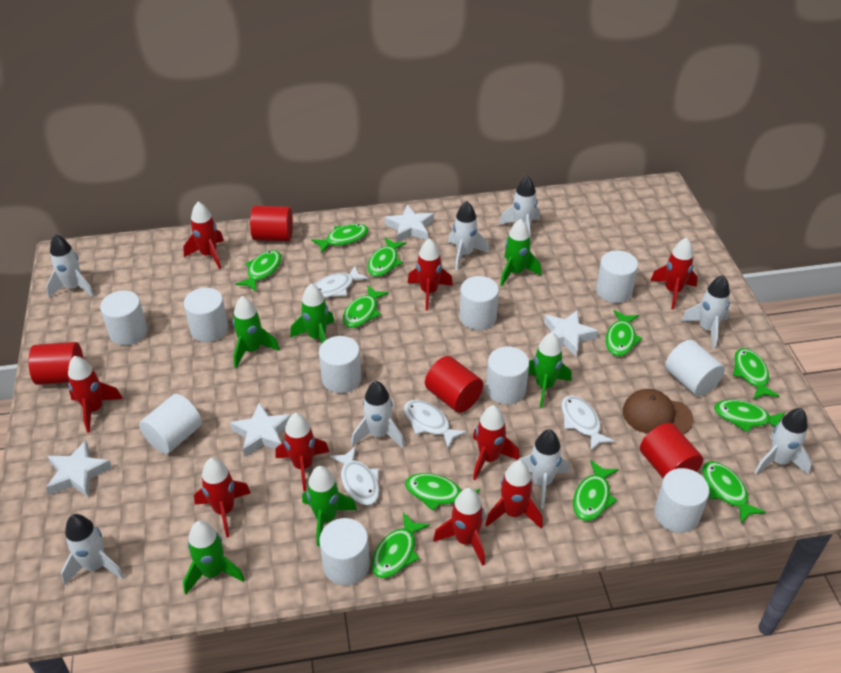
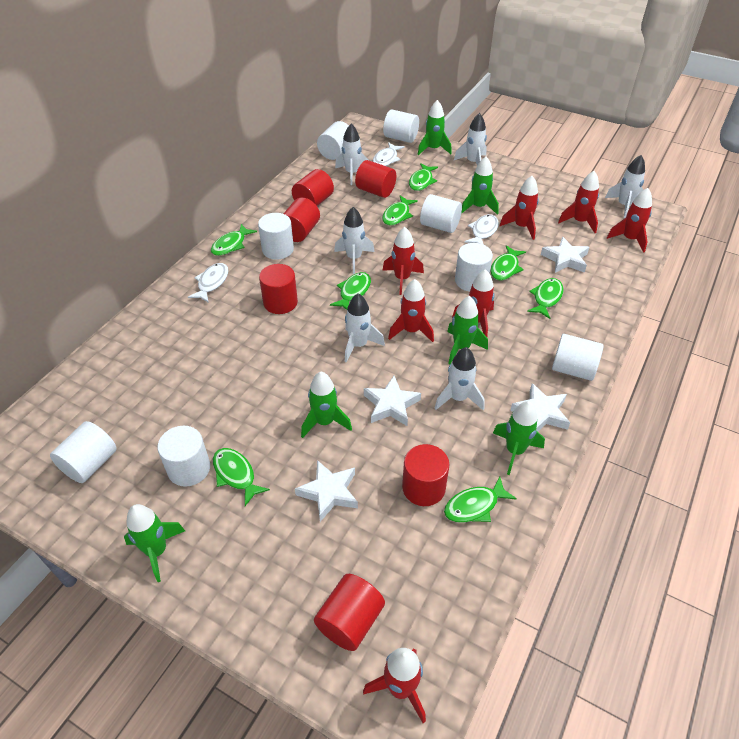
brown cap: [623,389,693,434] = 1 -> none = 0
green fish: [235,250,281,291] [311,224,369,254] [343,285,389,328] [367,238,406,277] [371,512,430,578] [405,473,480,511] [573,460,619,521] [605,310,643,356] [702,461,766,524] [714,400,785,433] [733,348,780,400] = 11 -> [211,224,257,256] [213,448,270,506] [330,272,371,310] [382,195,418,226] [409,163,438,191] [444,477,517,523] [490,245,526,281] [527,278,563,319] = 8
red cylinder: [28,342,83,385] [250,206,293,241] [425,356,483,413] [640,423,703,478] = 4 -> [259,264,298,314] [284,198,320,242] [292,169,334,206] [314,574,385,651] [355,160,396,198] [402,444,450,506] = 6
red rocket: [68,356,123,433] [183,202,224,269] [194,458,251,537] [275,413,329,491] [408,238,453,310] [433,488,485,566] [473,405,520,481] [485,460,543,529] [650,238,698,309] = 9 -> [363,648,426,723] [383,227,424,295] [388,279,434,342] [452,269,495,337] [500,176,539,240] [558,171,599,233] [607,188,652,253] = 7
white cylinder: [100,290,148,345] [139,394,202,454] [184,288,228,342] [319,336,361,393] [320,518,370,585] [460,276,499,330] [486,347,529,404] [596,250,638,303] [654,468,709,533] [665,340,725,396] = 10 -> [50,421,117,483] [157,426,210,487] [258,213,294,260] [317,121,349,160] [383,110,419,143] [420,194,462,233] [455,243,493,291] [552,334,603,381] = 8
white fish: [314,266,369,298] [329,446,380,505] [404,400,467,448] [561,395,615,451] = 4 -> [188,263,228,303] [373,142,405,166] [465,214,499,245] = 3
white rocket: [46,234,95,298] [61,514,124,585] [351,381,405,448] [448,201,489,270] [499,175,540,233] [518,429,569,509] [681,275,730,349] [754,408,812,475] = 8 -> [334,207,375,274] [335,124,369,185] [345,293,385,363] [434,347,484,410] [454,113,487,166] [605,155,645,218] = 6

